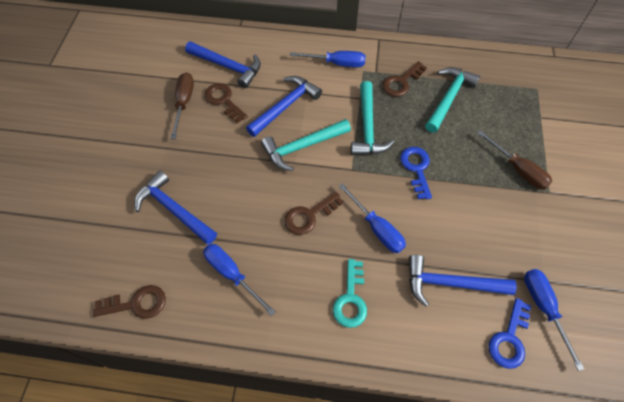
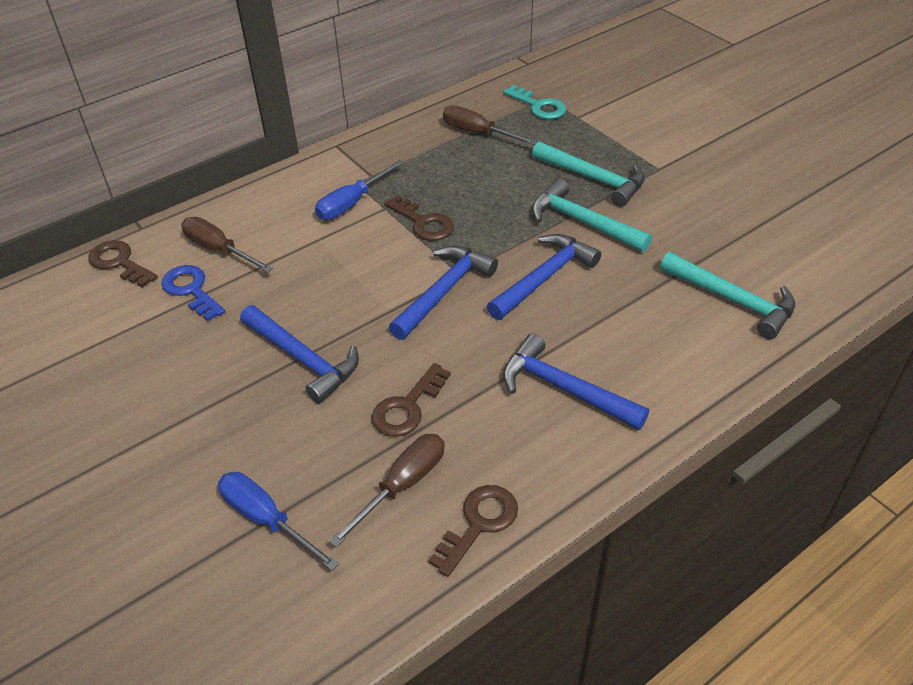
blue key: [400,147,432,199] [489,298,531,369] = 2 -> [161,265,225,321] = 1
blue screwdriver: [203,244,276,316] [290,51,366,67] [339,183,406,253] [524,269,584,371] = 4 -> [218,472,339,571] [315,160,405,220] = 2
brown screwdriver: [170,72,194,139] [477,130,552,190] = 2 -> [181,217,273,273] [329,434,445,547] [443,105,538,145] = 3

